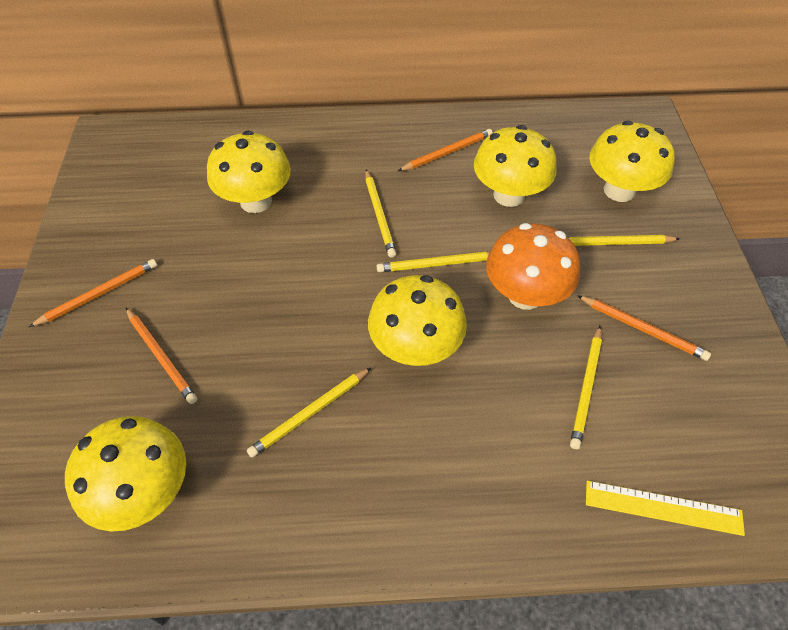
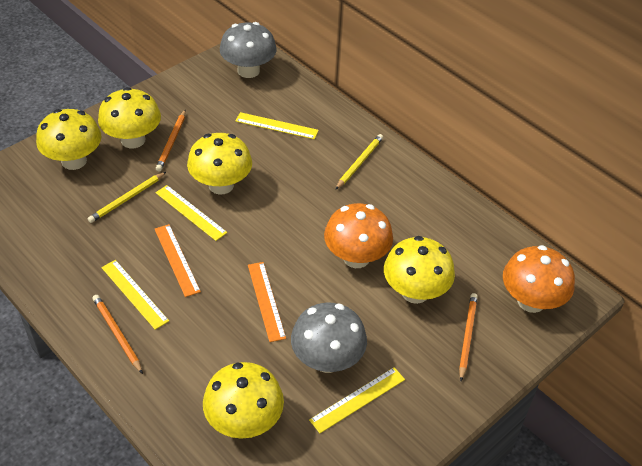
grey mushroom: none = 0 -> [220,22,277,78] [291,303,367,373] = 2
orange mushroom: [486,223,580,310] = 1 -> [324,203,393,268] [503,245,575,313] = 2
orange pencil: [29,259,157,327] [126,308,197,404] [398,129,493,171] [577,295,711,361] = 4 -> [92,295,143,374] [156,109,186,171] [459,293,478,381] = 3
orange ruler: none = 0 -> [155,224,201,297] [248,262,286,342] = 2
yellow pencil: [247,367,372,458] [365,170,396,258] [377,252,490,272] [568,235,680,246] [570,326,602,449] = 5 -> [88,172,166,223] [335,134,383,190] = 2
yellow ruler: [586,481,745,536] = 1 -> [101,260,169,330] [155,185,227,241] [236,112,319,139] [309,367,405,433] = 4

